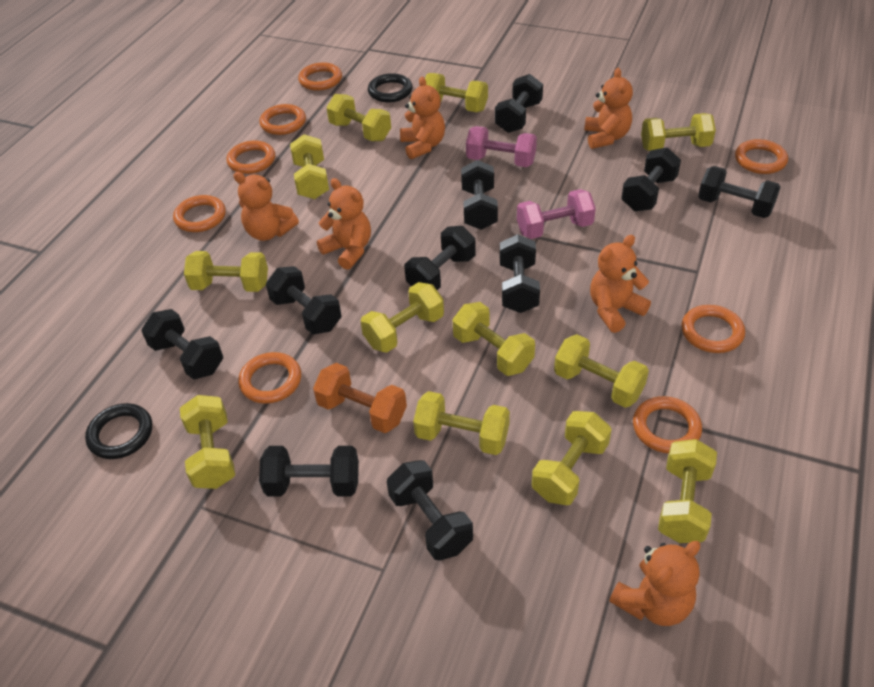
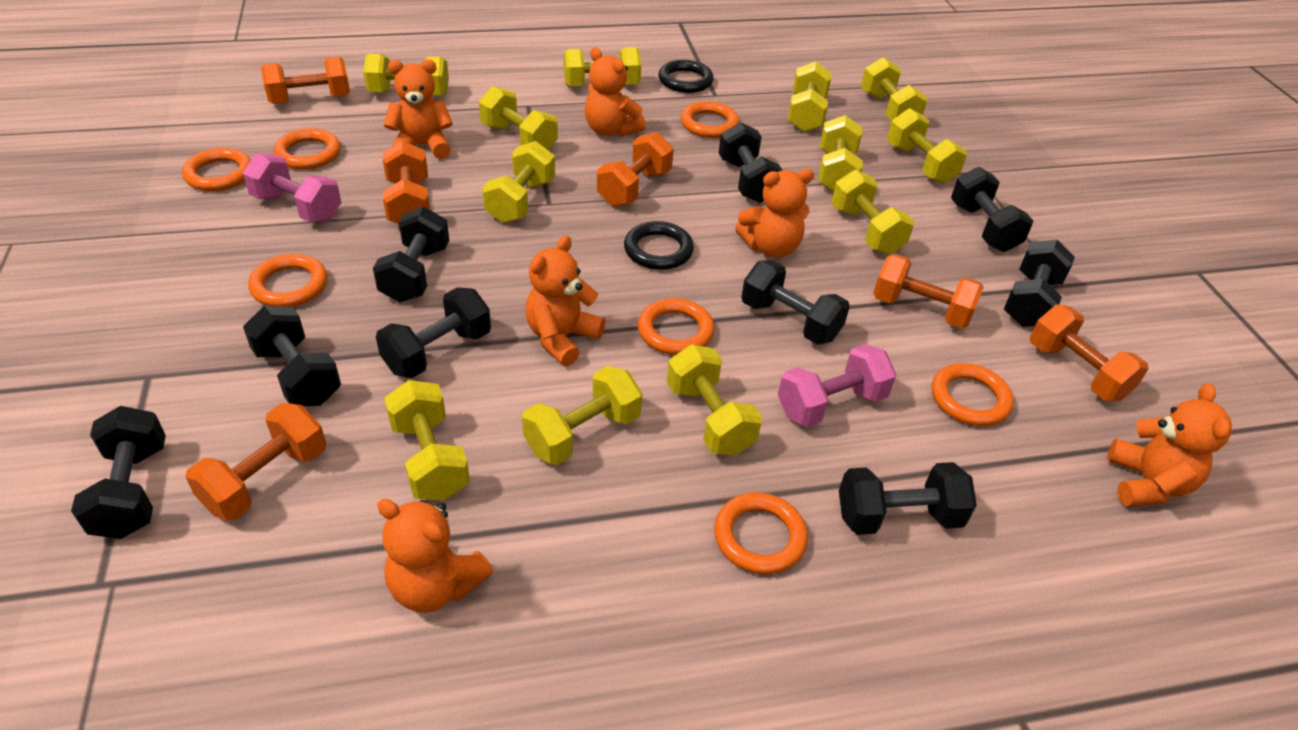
black dumbbell: [141,309,223,380] [259,446,359,496] [266,266,341,335] [387,460,473,560] [405,226,476,290] [461,160,498,230] [495,74,543,133] [500,234,540,313] [621,147,681,211] [698,166,780,218] = 10 -> [71,406,166,539] [243,306,341,406] [373,207,449,302] [376,287,491,378] [719,122,782,203] [741,260,850,345] [839,462,977,535] [951,167,1033,252] [1004,240,1075,327] = 9
orange dumbbell: [313,363,407,433] = 1 -> [186,403,326,520] [261,57,350,104] [383,141,430,224] [597,132,674,207] [873,254,984,328] [1030,304,1149,401] = 6
orange ring: [173,195,226,232] [226,141,275,174] [238,352,301,404] [259,104,306,135] [298,62,342,91] [633,396,702,454] [681,305,745,353] [735,139,788,174] = 8 -> [182,148,251,191] [248,254,327,307] [274,128,341,169] [638,298,714,355] [681,101,739,138] [714,493,808,574] [932,363,1014,426] = 7

